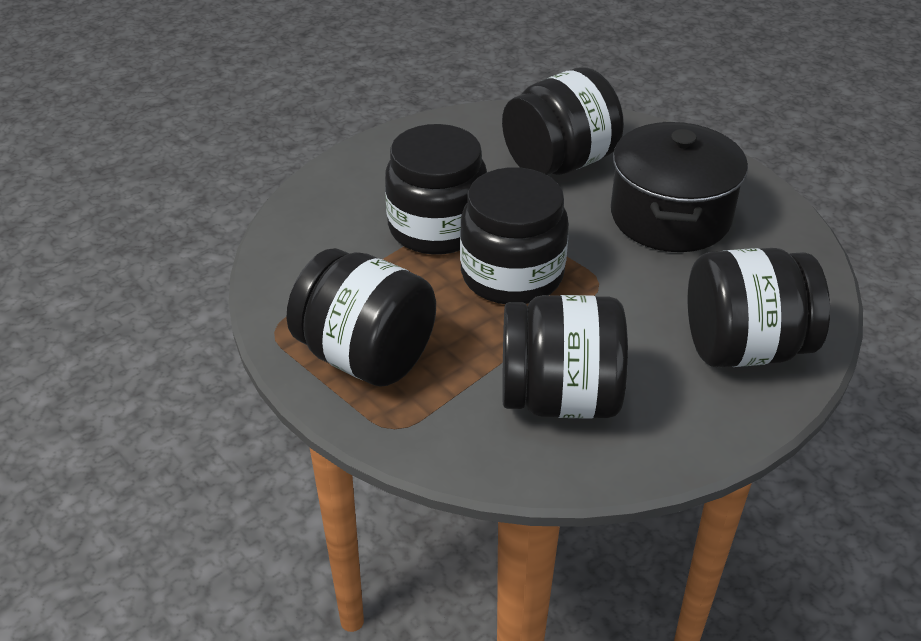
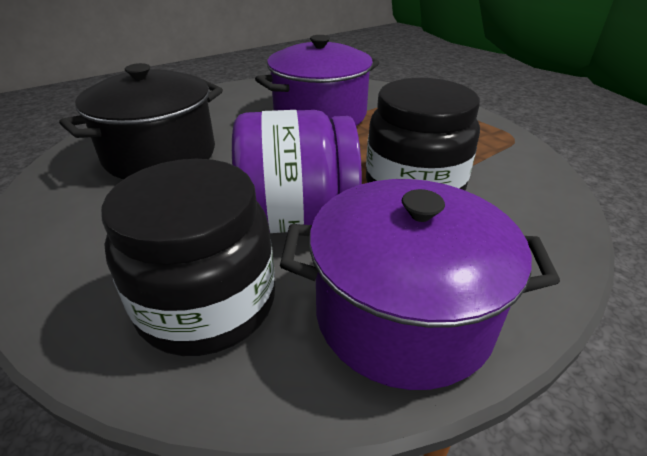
black jar: [286,248,436,386] [385,124,487,255] [460,167,569,304] [502,67,624,175] [502,295,628,419] [688,248,830,368] = 6 -> [101,159,275,356] [366,78,480,191] = 2
purple jar: none = 0 -> [232,110,362,233] = 1
purple pot: none = 0 -> [255,35,379,126] [280,179,560,390] = 2

